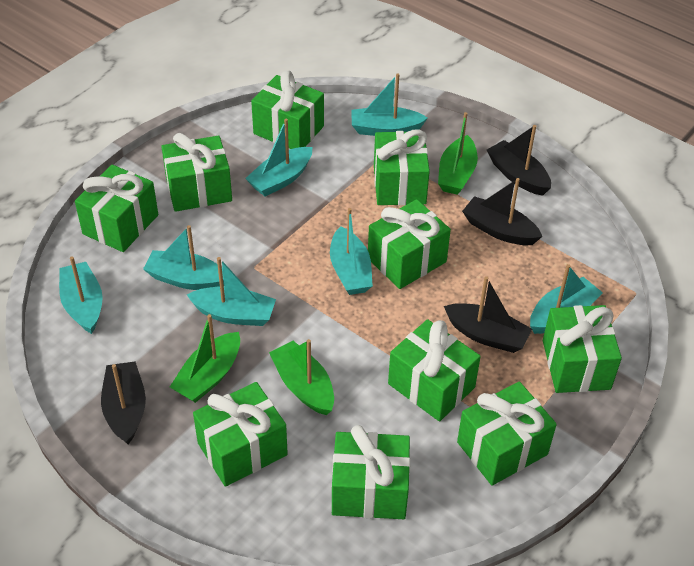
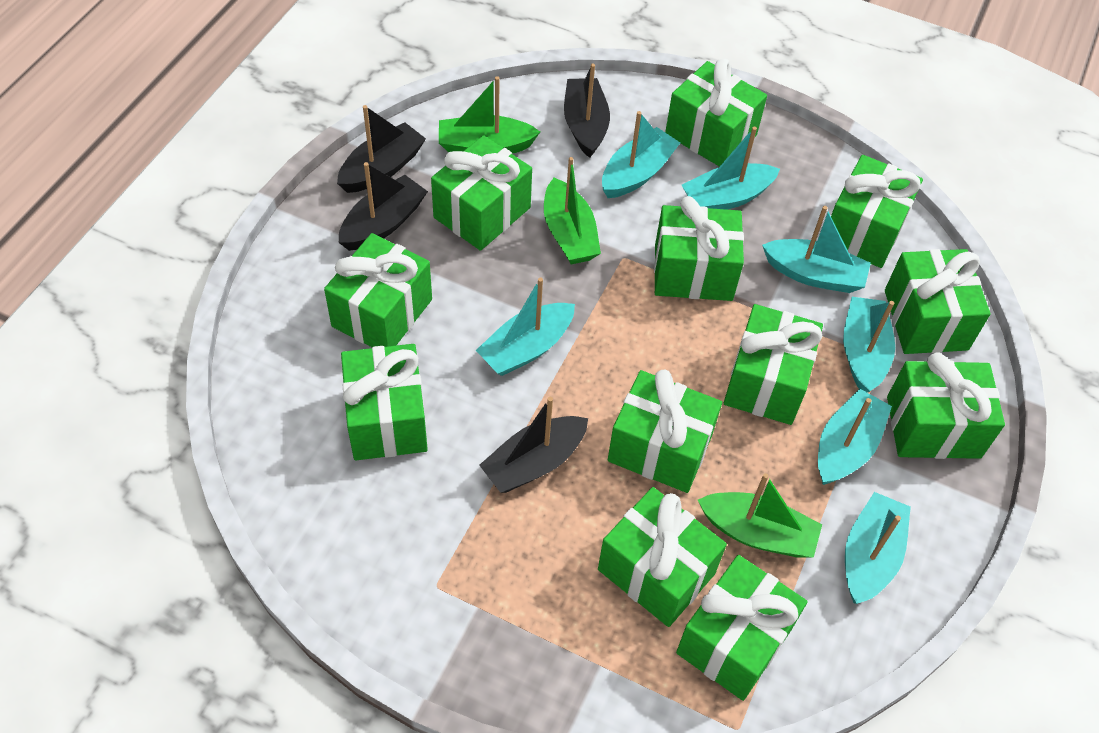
green gift: [75,165,158,252] [161,133,232,212] [193,382,288,487] [251,71,324,149] [332,425,410,519] [368,199,451,289] [374,129,430,205] [388,319,481,421] [457,381,557,486] [543,305,622,393] = 10 -> [324,233,432,347] [341,344,428,460] [431,135,532,251] [598,487,727,627] [608,370,722,493] [654,196,744,301] [665,59,767,167] [676,555,807,701] [724,304,823,425] [831,155,923,268] [885,249,991,354] [887,353,1005,459] = 12

